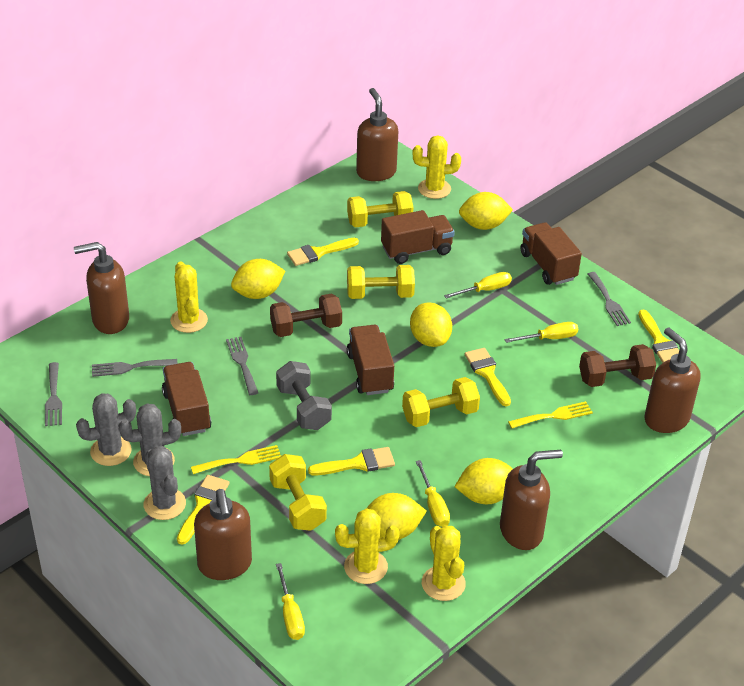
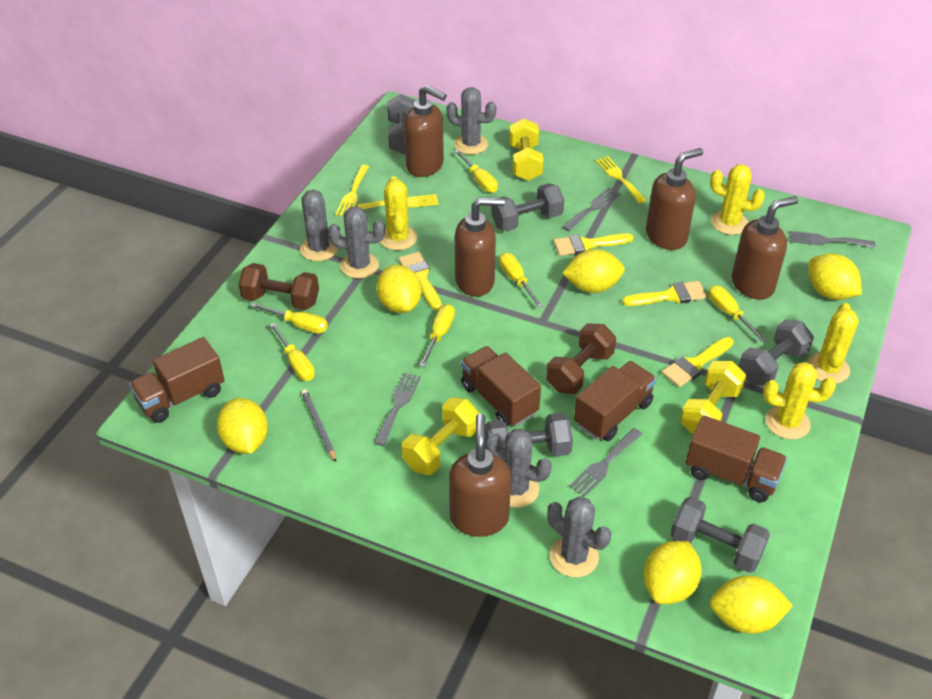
grey cactus: [76,393,136,466] [119,404,181,476] [144,446,186,520] = 3 -> [300,190,338,261] [328,206,385,279] [446,87,496,155] [485,429,552,508] [547,496,611,577] = 5
grey dumbbell: [276,361,332,430] = 1 -> [387,94,415,154] [485,412,573,456] [491,183,564,231] [670,497,770,573] [739,319,814,386] = 5
grey pencil: none = 0 -> [301,389,336,462] = 1
yellow brush: [177,475,230,545] [287,238,359,266] [308,447,395,475] [465,348,511,406] [638,309,679,363] = 5 -> [398,252,442,310] [553,233,633,256] [622,281,707,306] [661,337,734,387] = 4
yellow dumbbell: [269,454,327,531] [347,191,413,227] [347,265,415,299] [402,377,480,427] = 4 -> [402,397,480,475] [509,118,544,181] [680,361,746,435] = 3
yellow fork: [191,445,281,474] [508,401,593,428] = 2 -> [335,165,369,216] [357,194,439,209] [595,156,647,204] = 3
yellow lemon: [231,259,285,299] [367,493,427,540] [410,302,452,347] [454,458,513,504] [459,192,513,230] = 5 -> [217,398,268,454] [376,265,422,313] [562,249,625,293] [644,541,702,604] [710,575,793,634] [808,253,862,300] = 6
yellow screwdriver: [276,563,305,640] [416,460,450,527] [444,272,512,298] [505,322,578,343] = 4 -> [251,303,328,334] [270,323,315,381] [419,304,455,367] [454,150,498,193] [499,253,543,308] [709,285,766,342] = 6

